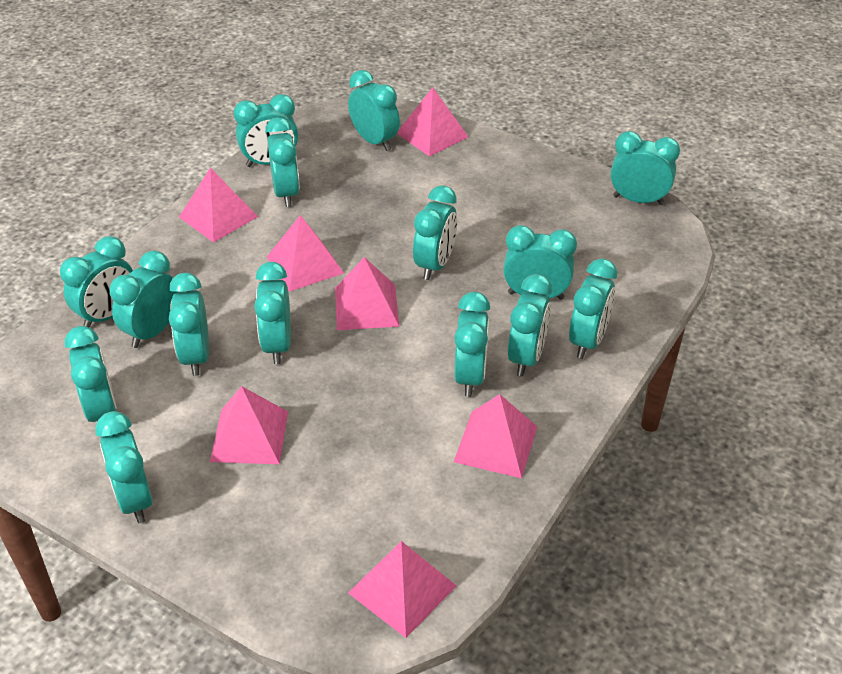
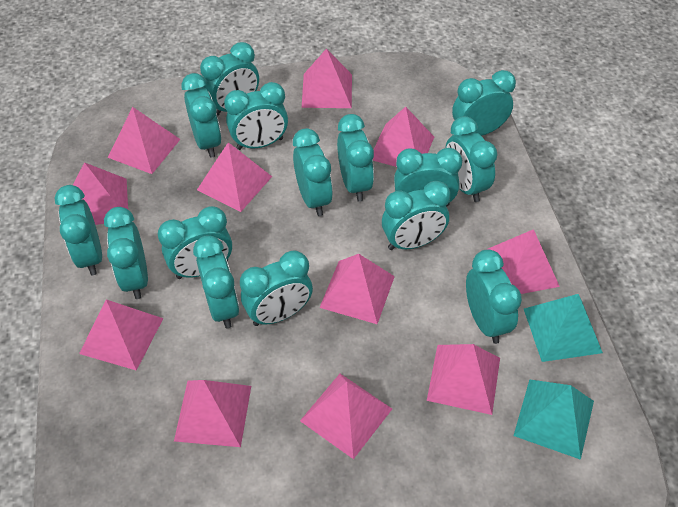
pink pyramid: [179,168,258,243] [210,386,288,464] [267,215,344,292] [335,257,399,330] [348,541,457,638] [397,87,468,157] [454,394,537,478] = 7 -> [73,162,128,225] [79,299,163,371] [108,107,180,174] [174,380,251,447] [197,142,272,212] [300,374,392,459] [302,49,352,108] [319,254,395,324] [373,106,434,167] [427,344,500,415] [488,229,560,294] = 11
turquoise pyramid: none = 0 -> [514,379,594,460] [524,294,603,362] = 2

